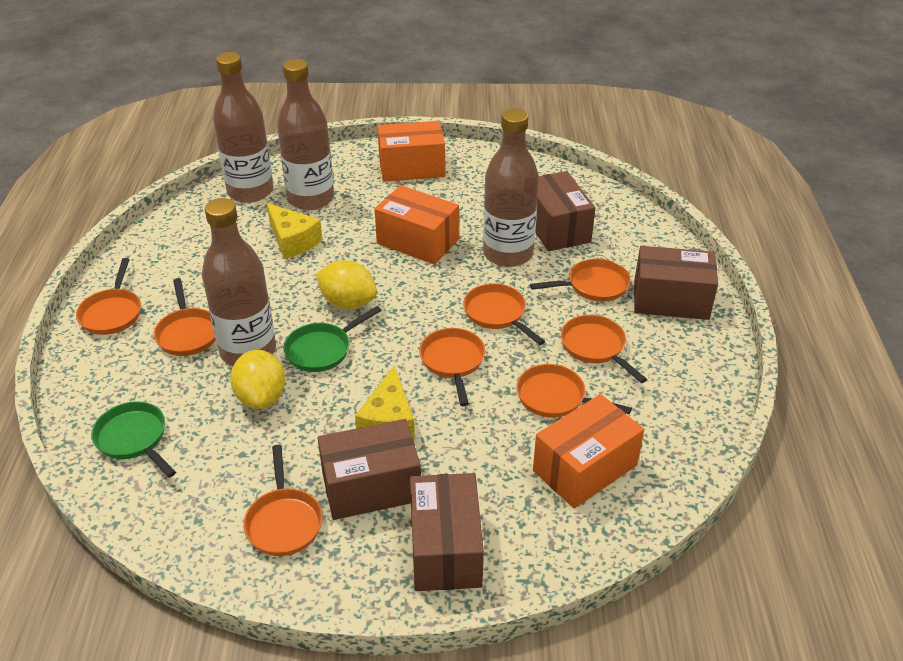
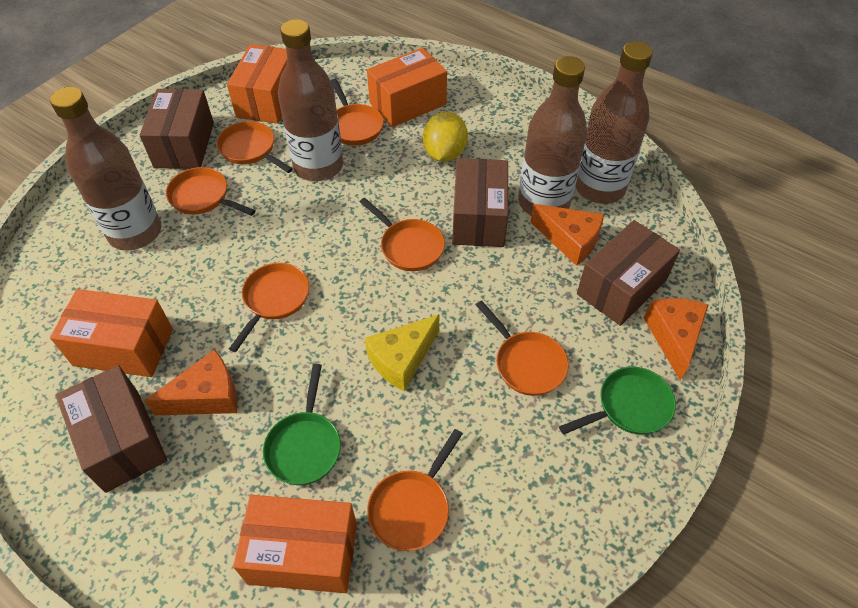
orange box: [375,185,459,265] [377,121,445,182] [533,394,644,508] = 3 -> [50,289,173,377] [227,44,287,124] [233,495,357,593] [367,48,447,127] = 4
orange cheese: none = 0 -> [144,349,238,415] [530,204,604,266] [644,298,709,380] = 3
orange pan: [76,258,141,335] [154,278,216,356] [243,445,322,556] [419,328,485,406] [463,283,545,345] [516,364,632,418] [530,259,631,302] [561,315,647,383] = 8 -> [166,167,256,216] [216,121,293,173] [229,263,309,352] [331,79,384,146] [360,198,445,271] [367,429,463,551] [476,301,569,396] = 7
yellow cheese: [266,203,322,259] [355,365,415,440] = 2 -> [365,314,440,392] = 1
yellow lemon: [230,350,285,409] [316,260,377,309] = 2 -> [423,112,468,162] = 1

